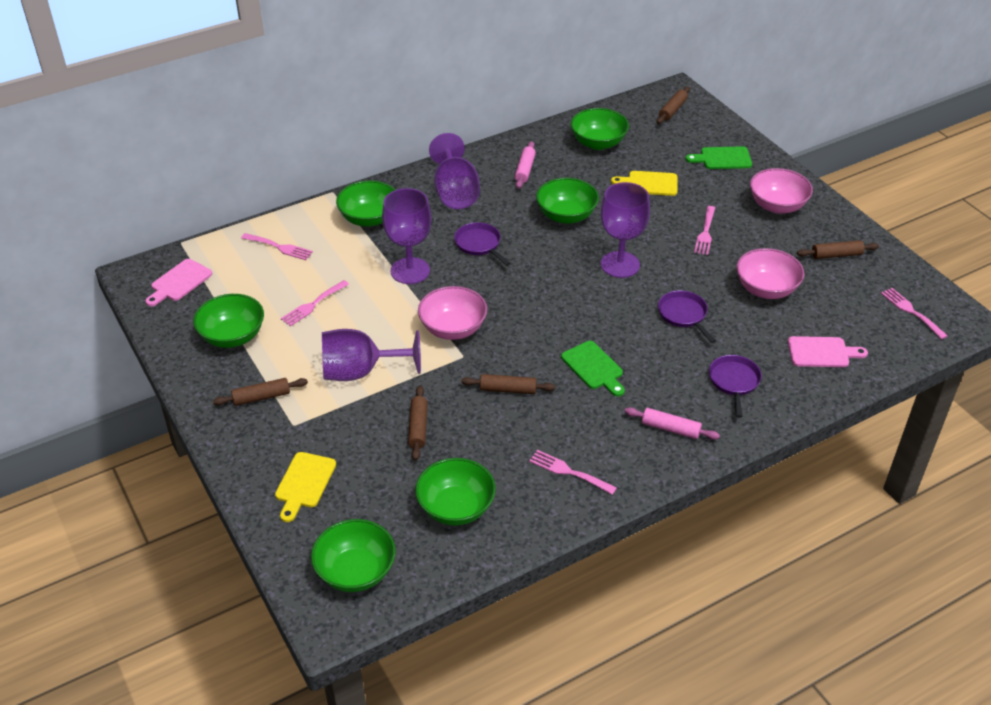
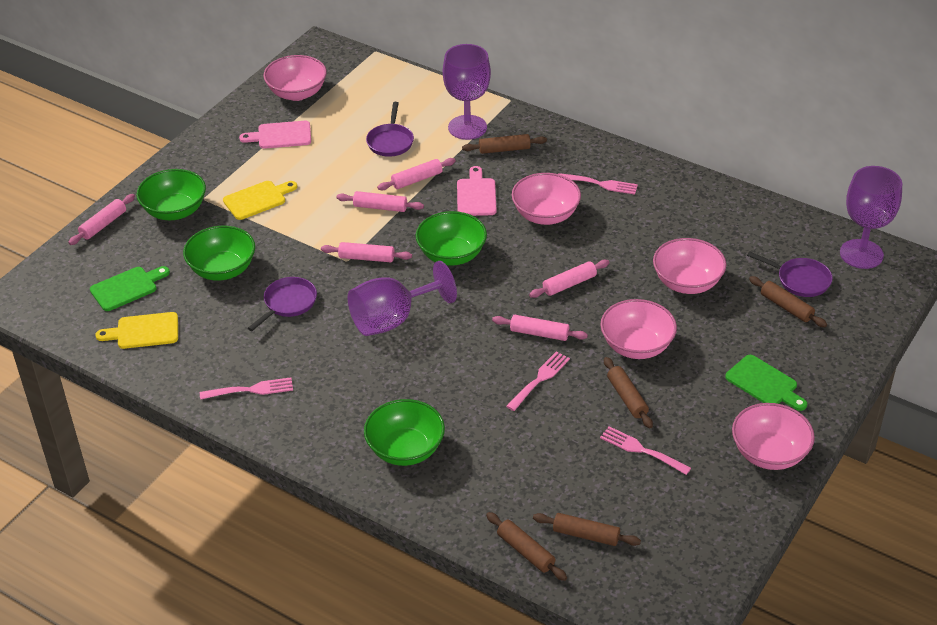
green bowl: [193,294,264,348] [311,519,396,592] [336,180,395,227] [415,458,496,526] [536,178,599,224] [571,108,629,150] = 6 -> [136,169,206,220] [183,226,255,281] [364,399,445,466] [416,211,487,266] = 4
pink bowl: [418,286,487,340] [737,248,805,299] [750,168,813,214] = 3 -> [263,55,327,101] [512,173,581,225] [600,299,677,359] [653,238,726,294] [732,403,815,470] = 5
pink fork: [241,233,313,260] [281,280,349,326] [529,450,617,495] [694,206,715,255] [881,288,948,339] = 5 -> [200,377,293,400] [506,351,570,411] [558,173,638,195] [600,426,691,475] = 4
pink rolling pin: [515,141,536,189] [625,407,720,440] = 2 -> [68,194,135,245] [321,242,412,262] [336,191,424,212] [377,158,456,190] [492,315,588,341] [529,260,610,298] = 6
purple goblet: [322,329,421,381] [382,188,432,284] [429,133,480,209] [601,182,650,278] = 4 -> [348,261,457,336] [443,44,491,140] [840,166,902,269] = 3

